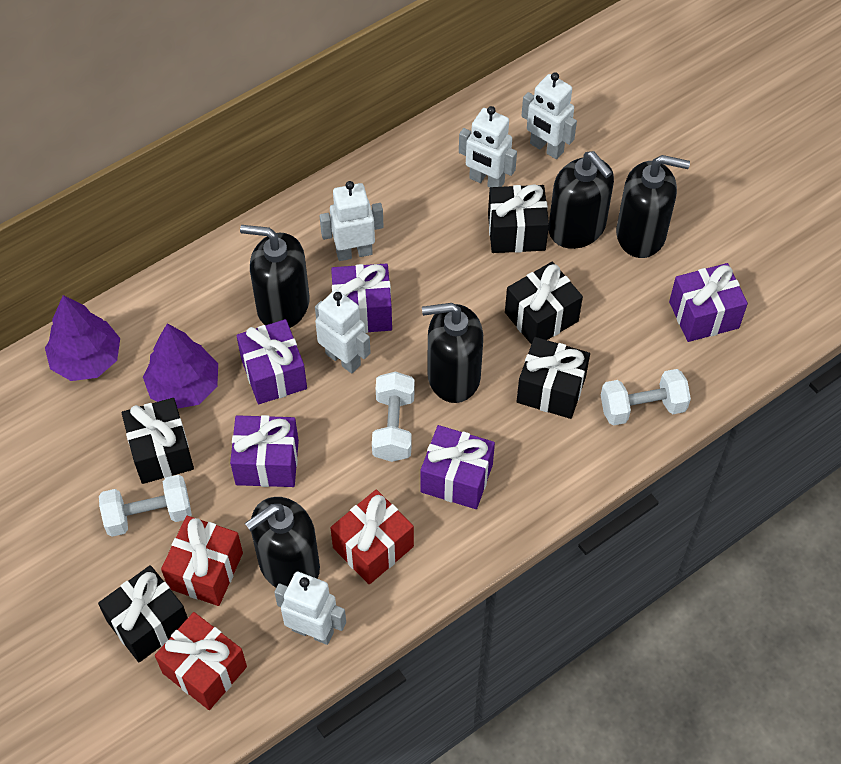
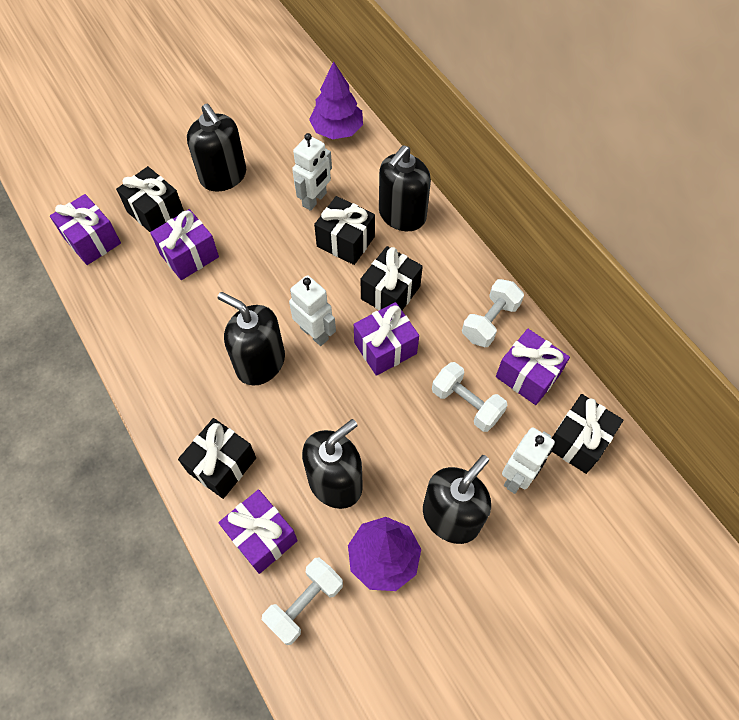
red gift: [155,612,247,710] [161,516,243,606] [330,489,414,585] = 3 -> none = 0
white robot: [274,572,346,645] [315,290,371,373] [320,181,384,261] [459,106,517,187] [522,72,577,159] = 5 -> [289,275,336,346] [292,133,332,211] [502,428,555,494] = 3

